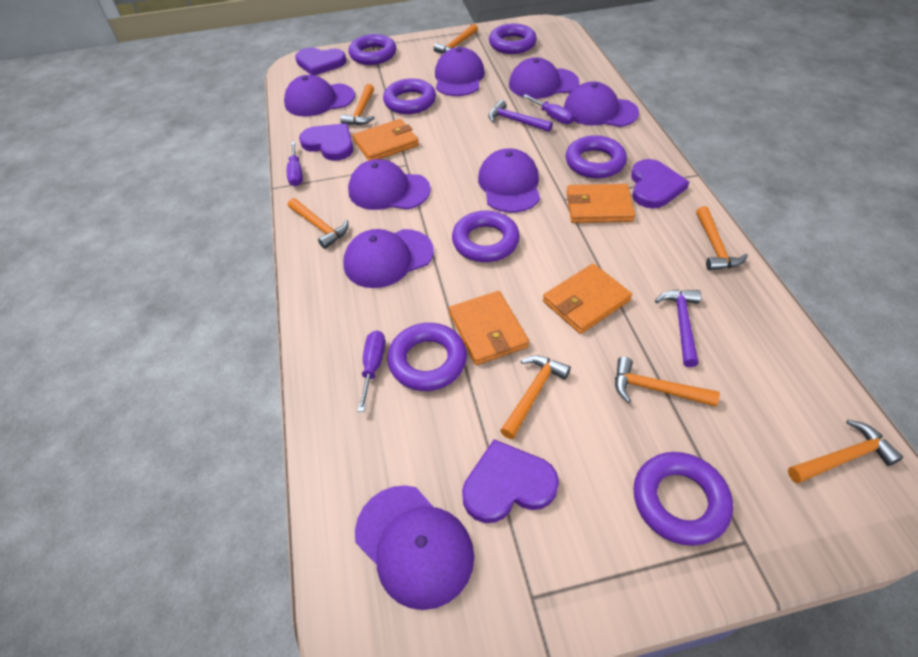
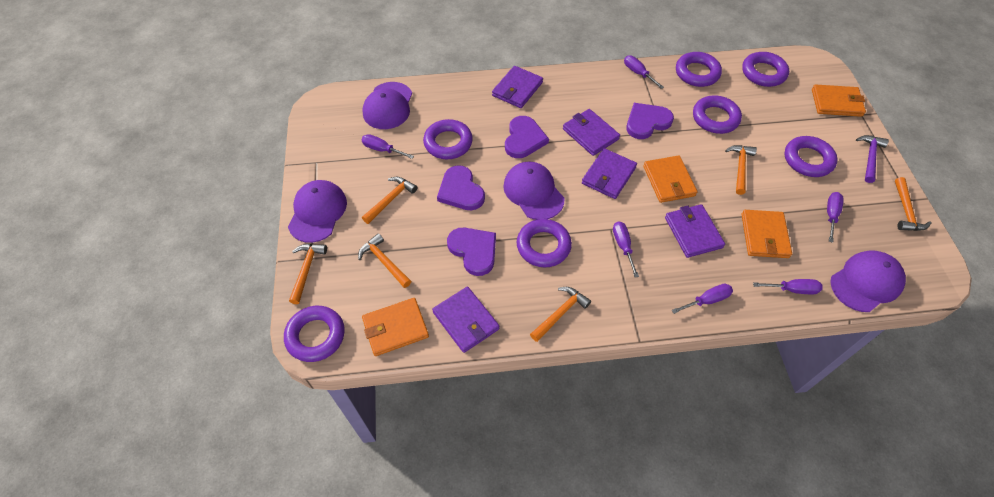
orange hammer: [288,198,348,249] [340,84,375,125] [434,24,478,53] [500,355,571,439] [615,357,720,407] [696,206,748,270] [788,420,903,483] = 7 -> [289,244,327,304] [358,233,411,288] [362,177,417,224] [530,287,591,342] [725,145,757,195] [895,177,931,231] = 6
purple cap: [284,75,355,117] [343,229,434,288] [348,159,431,210] [355,485,474,610] [435,47,485,96] [478,148,540,213] [509,57,579,99] [564,81,639,127] = 8 -> [288,180,347,243] [362,82,412,129] [503,162,564,220] [830,250,906,312] = 4
purple hammer: [488,100,553,132] [655,290,701,367] = 2 -> [856,135,889,183] = 1
purple screwdriver: [287,142,303,186] [358,330,385,412] [523,94,574,125] = 3 -> [361,134,414,159] [613,221,639,277] [624,55,664,89] [672,284,733,314] [753,279,822,294] [827,192,844,243] = 6
purple wallet: none = 0 -> [432,287,499,353] [492,66,543,108] [563,109,620,156] [582,148,637,199] [665,204,725,258] = 5

